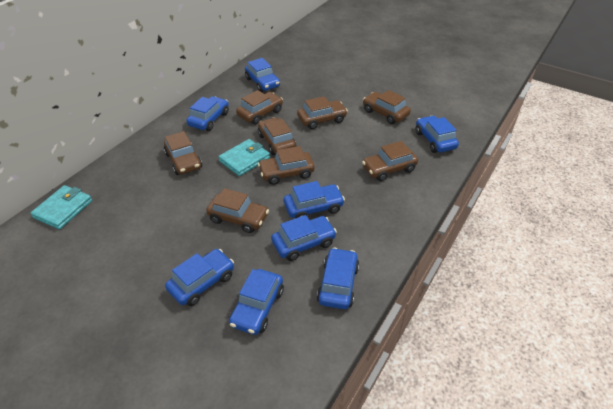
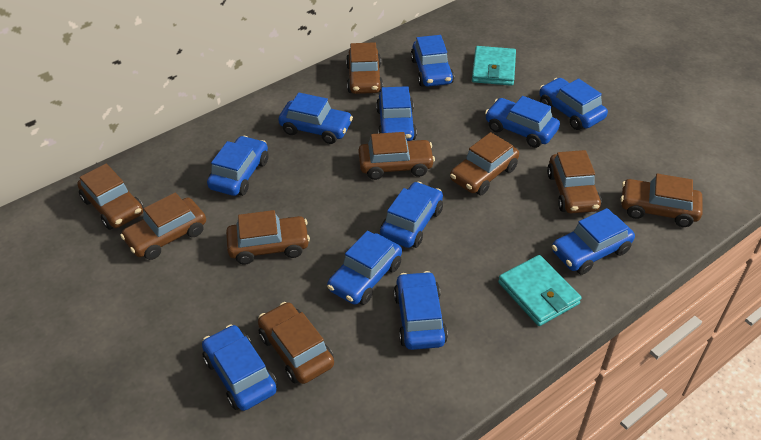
blue car: [165,249,234,306] [187,96,229,131] [229,269,284,335] [245,58,280,92] [271,215,337,261] [284,181,345,218] [317,248,359,309] [415,115,459,153] = 8 -> [202,324,277,411] [207,136,269,196] [278,93,353,144] [327,231,402,305] [376,86,417,141] [380,182,443,248] [394,271,448,350] [411,35,454,87] [485,96,560,148] [539,78,608,130] [552,208,635,275] = 11
brown car: [164,131,202,175] [206,188,269,233] [236,90,283,124] [258,117,296,155] [258,146,315,185] [297,96,348,129] [362,141,418,181] [363,90,411,124] = 8 -> [78,164,144,230] [120,193,206,260] [226,210,310,264] [258,302,334,384] [346,42,383,94] [358,132,435,180] [450,132,519,195] [547,150,602,213] [621,174,702,227] = 9

